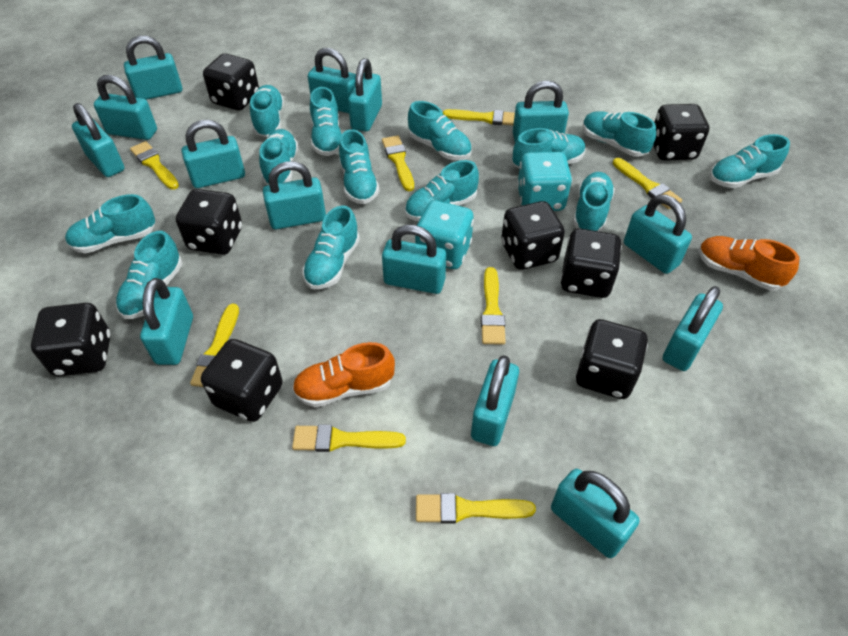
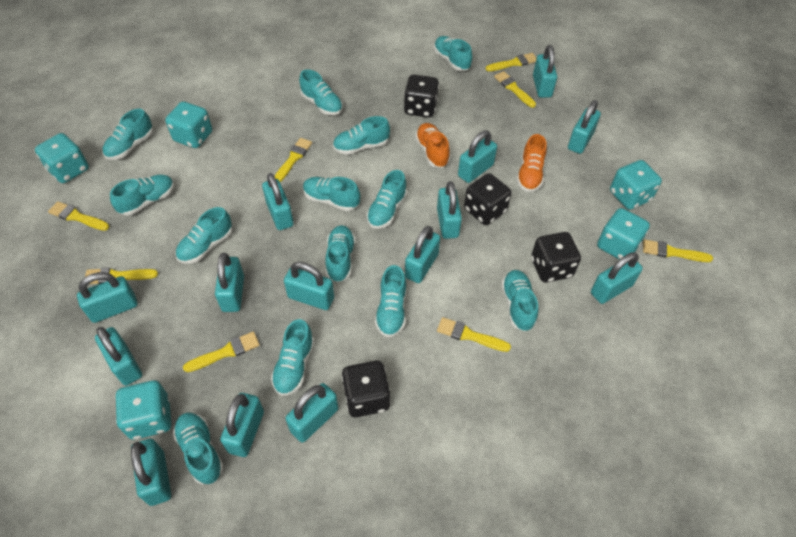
black dice: [31,303,110,376] [176,189,242,255] [201,339,283,422] [203,53,259,111] [501,201,565,270] [560,228,622,298] [576,319,648,399] [653,104,709,161] = 8 -> [342,361,391,417] [404,75,439,118] [464,173,511,225] [531,232,581,283] = 4
turquoise dice: [415,200,474,269] [517,152,572,211] = 2 -> [35,133,89,183] [115,380,171,440] [165,102,212,148] [597,208,650,260] [610,160,662,210] = 5

